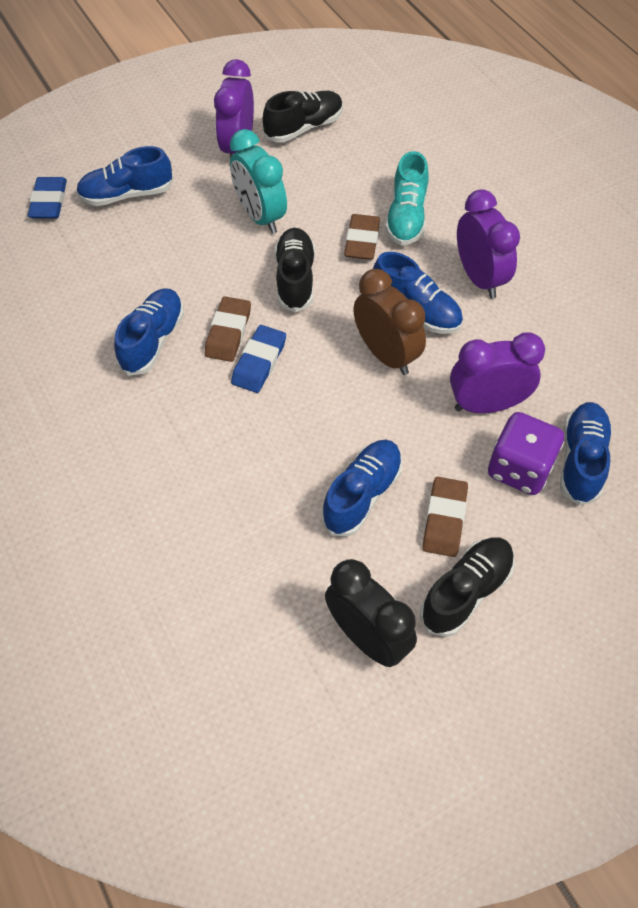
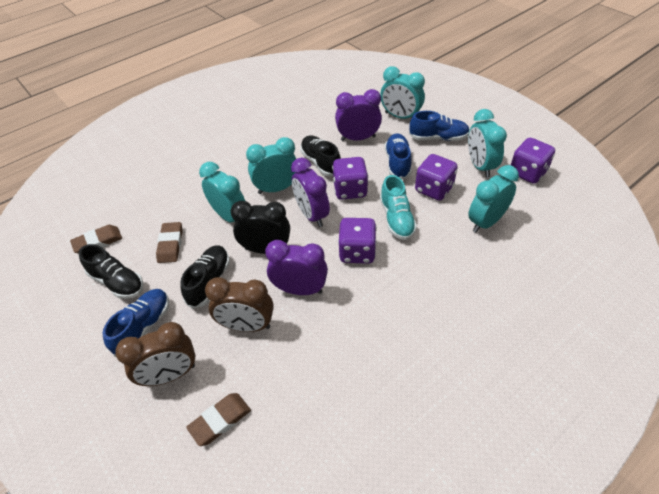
blue eraser: [28,177,67,219] [231,325,286,393] = 2 -> none = 0
blue shoe: [76,146,173,206] [114,288,184,376] [321,440,403,536] [373,252,463,334] [560,402,612,505] = 5 -> [103,289,169,357] [385,133,412,180] [409,111,469,141] = 3
brown clock: [353,269,426,375] = 1 -> [115,322,195,386] [205,277,274,332] = 2
purple dice: [488,412,564,495] = 1 -> [332,157,368,200] [338,218,377,264] [415,154,458,201] [510,138,555,184] = 4
turquoise clock: [230,129,287,234] = 1 -> [199,162,245,222] [246,137,296,194] [380,66,425,119] [468,109,507,177] [468,165,519,233] = 5

